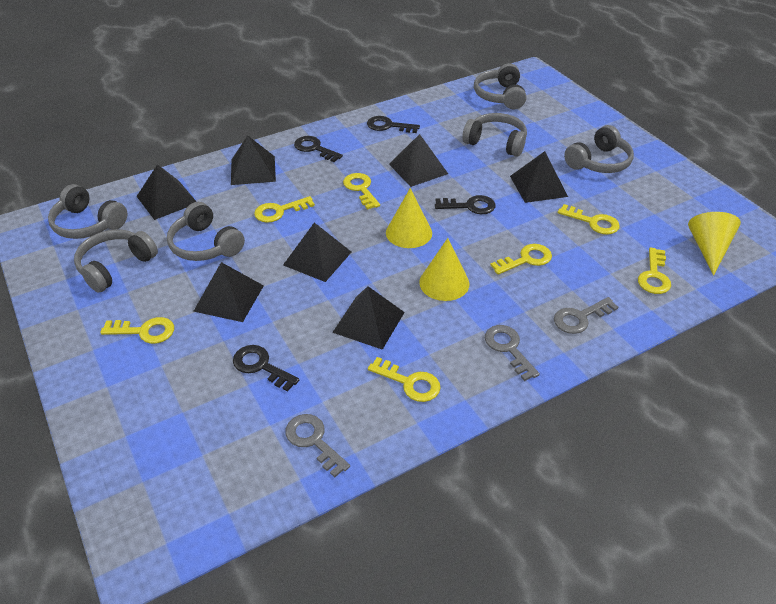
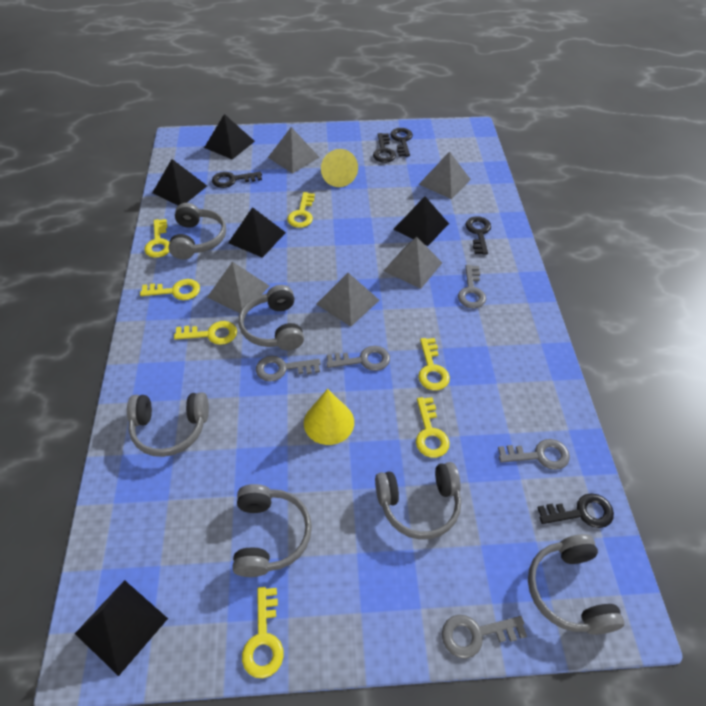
black key: [233,345,299,392] [294,136,343,162] [367,116,420,133] [435,195,495,214] = 4 -> [212,171,262,188] [373,133,396,163] [390,128,413,157] [465,216,491,255] [537,493,614,528] = 5
black pyramid: [136,164,197,220] [193,262,264,322] [231,136,276,185] [283,223,351,282] [332,286,405,350] [389,134,448,187] [510,151,568,203] = 7 -> [75,580,168,676] [152,159,207,206] [204,114,255,160] [228,207,286,258] [393,196,449,246] = 5
grey key: [285,414,350,478] [485,325,540,381] [554,297,618,334] = 3 -> [256,356,321,382] [326,346,390,371] [442,615,527,659] [458,265,486,309] [498,439,570,470] = 5
grey pyramid: none = 0 -> [207,262,269,313] [268,127,320,174] [316,273,379,327] [384,237,442,289] [419,151,471,199] = 5
yellow cone: [386,188,432,248] [419,238,469,301] [688,212,741,276] = 3 -> [304,389,354,445] [321,149,358,187] = 2

